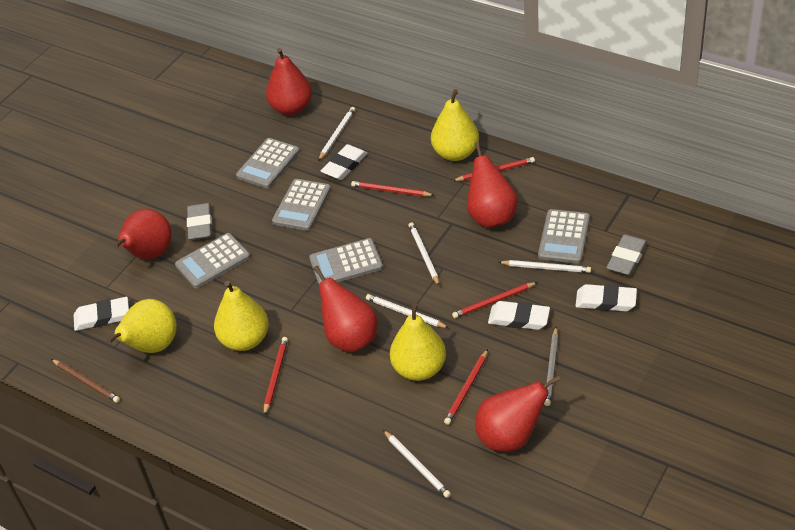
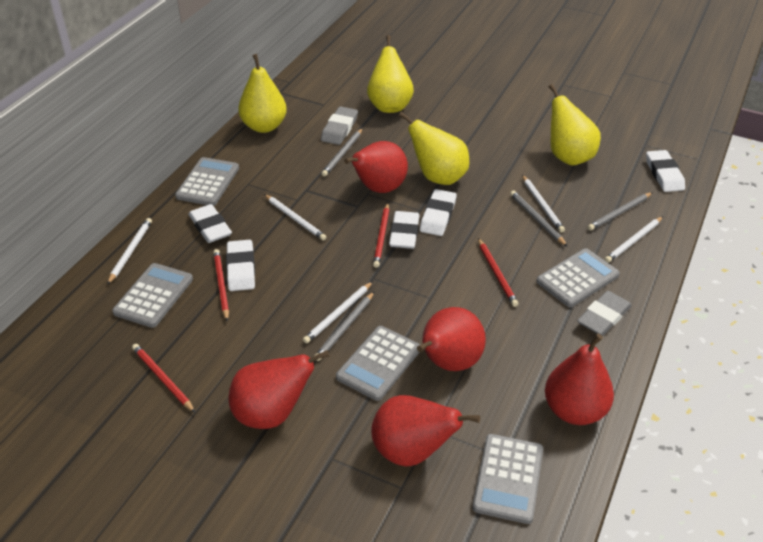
brown pencil: [51,359,120,403] = 1 -> none = 0
grey pencil: [544,327,558,406] = 1 -> [315,291,375,361] [322,128,363,176] [510,190,568,247] [588,192,653,231] = 4
red pencil: [264,337,288,416] [351,181,434,197] [444,349,488,425] [452,282,538,318] [453,157,535,181] = 5 -> [132,344,195,412] [213,249,229,321] [373,203,389,268] [478,238,518,307] = 4
white eraser: [74,297,129,331] [321,144,368,180] [488,301,550,330] [575,284,637,311] = 4 -> [189,204,232,243] [226,240,255,291] [389,211,419,249] [420,189,457,236] [646,150,685,192] = 5

